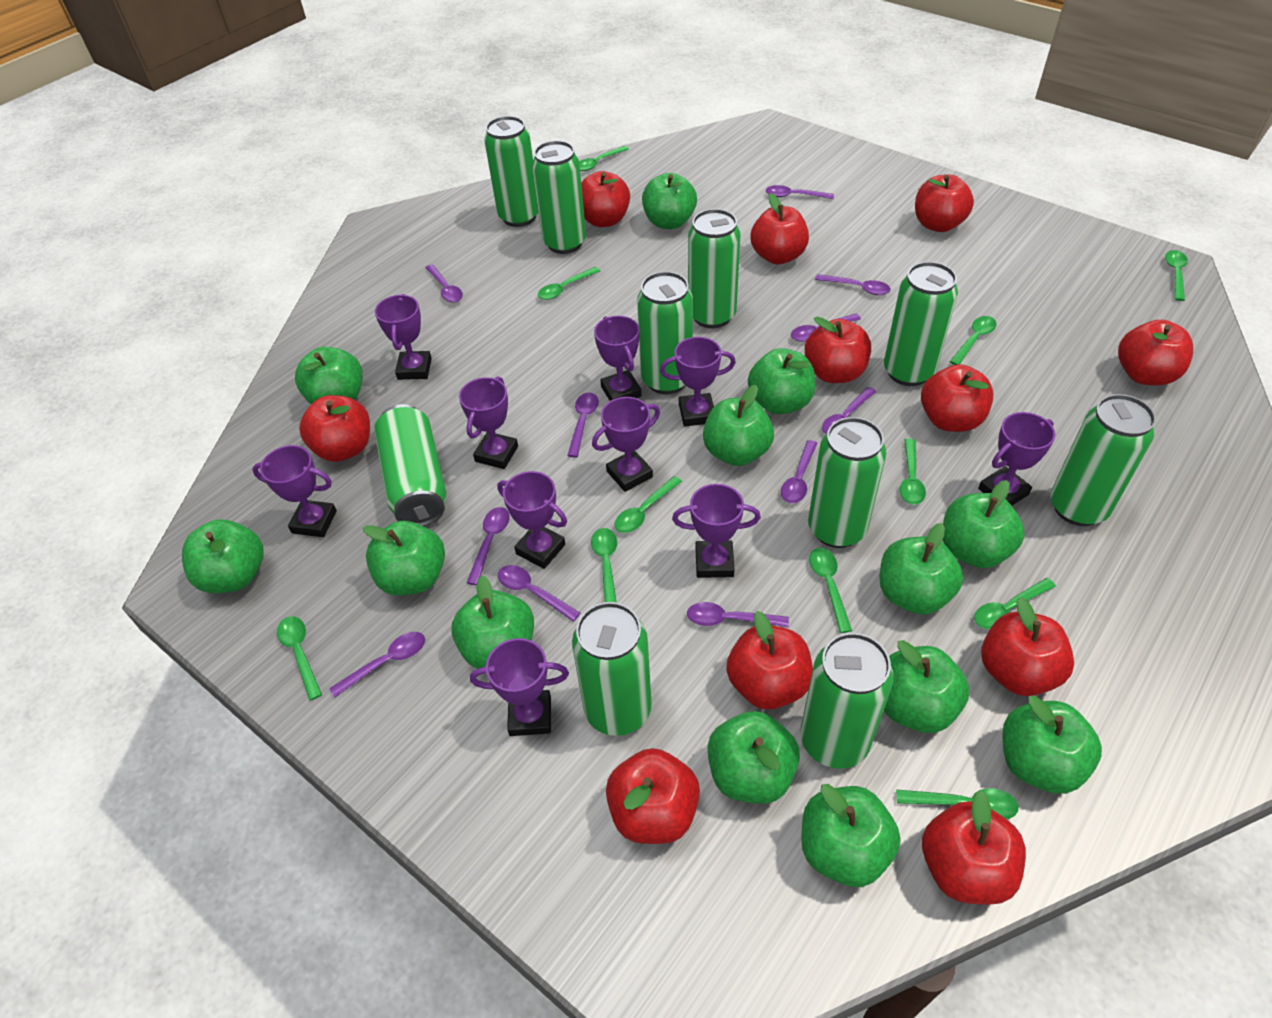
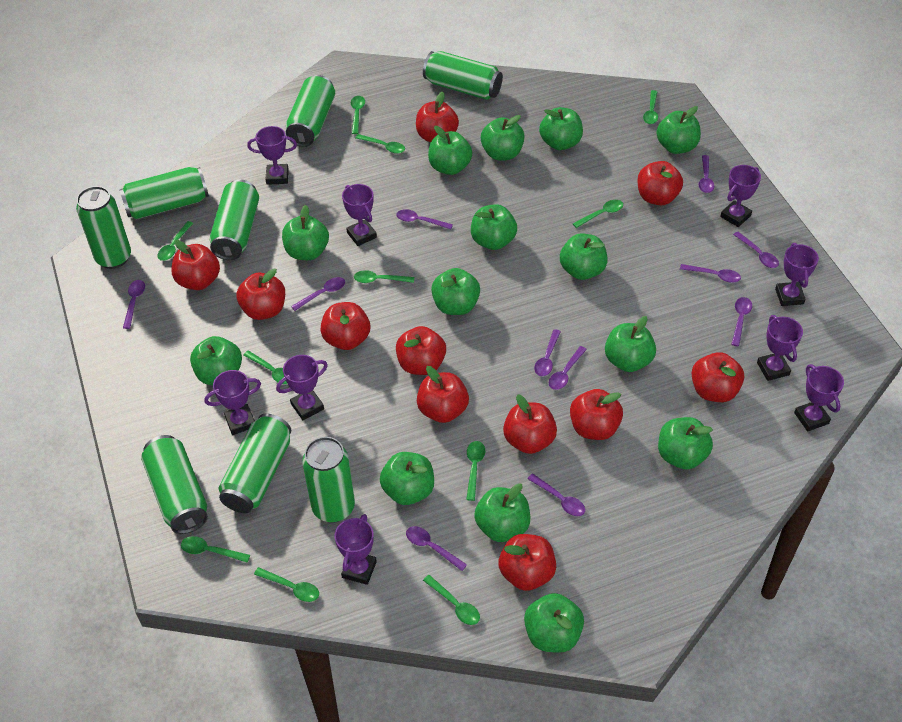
green apple: [182,519,263,593] [295,347,363,404] [363,521,445,596] [451,575,534,669] [642,173,697,229] [703,385,774,466] [707,711,800,804] [748,348,815,414] [801,784,900,887] [879,523,963,615] [884,640,970,733] [943,480,1025,568] [1003,696,1102,794] = 13 -> [190,336,242,385] [282,205,329,260] [380,452,434,505] [428,126,472,175] [431,268,480,315] [471,205,517,250] [474,483,530,542] [481,115,524,161] [524,593,584,653] [539,107,583,150] [560,233,608,280] [605,316,656,372] [656,106,701,154] [658,417,713,469] = 14
green can: [374,404,447,526] [484,116,538,227] [532,141,586,254] [572,602,652,736] [637,271,693,394] [688,209,741,328] [800,633,893,769] [808,417,886,548] [884,262,958,386] [1050,394,1156,526] = 10 -> [76,186,131,269] [119,167,209,219] [141,435,208,534] [210,179,259,260] [219,414,291,513] [286,75,335,147] [302,437,355,523] [423,51,503,100] = 8
purple trophy: [252,445,337,537] [375,294,432,380] [459,376,518,469] [470,638,569,736] [497,471,567,569] [592,397,660,492] [594,316,642,401] [660,337,736,427] [672,484,761,578] [978,412,1055,506] = 10 -> [205,370,261,435] [247,126,297,185] [276,355,328,420] [335,514,377,585] [342,184,377,246] [720,165,761,227] [757,315,803,381] [775,243,819,306] [794,364,844,431] = 9

